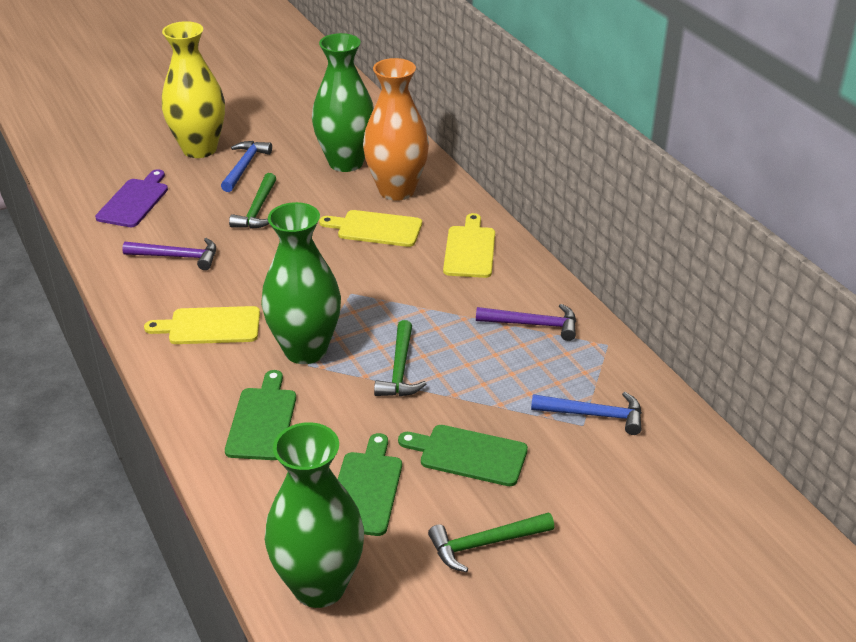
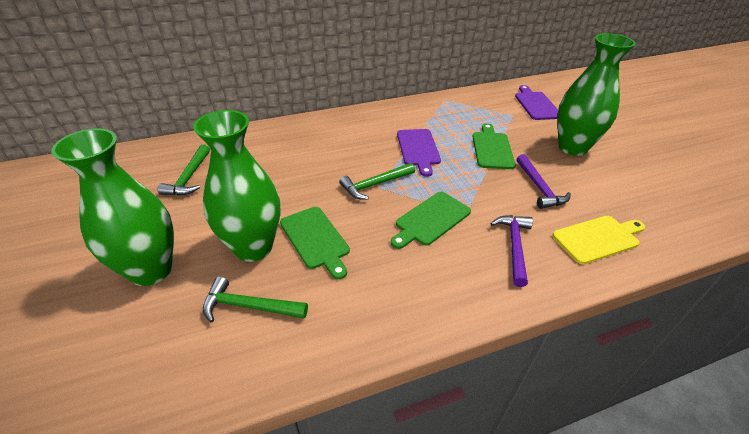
blue hammer: [221,141,272,192] [531,392,642,435] = 2 -> none = 0
orange vase: [363,58,429,201] = 1 -> none = 0
purple cutting board: [95,169,168,227] = 1 -> [397,129,441,177] [515,85,558,120] = 2
yellow cutting board: [144,306,260,344] [319,210,422,247] [443,213,495,278] = 3 -> [552,216,645,264] = 1
yellow vase: [162,21,225,158] = 1 -> none = 0

